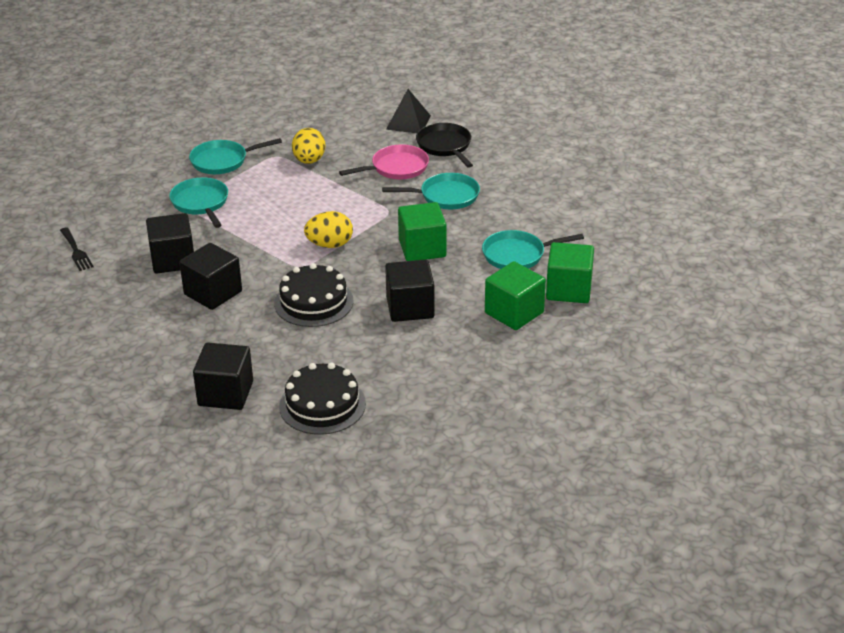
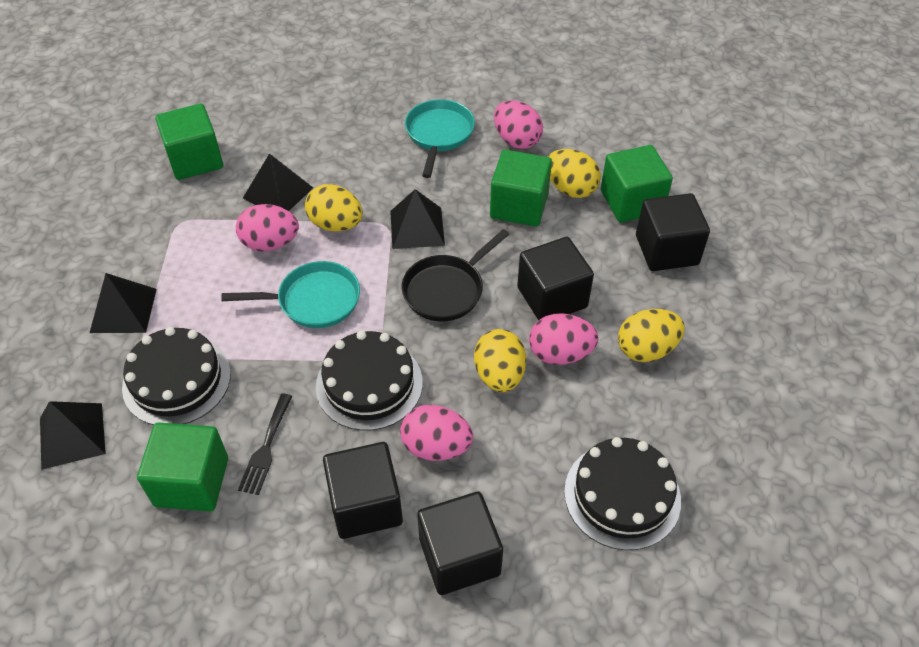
black cake: [274,263,354,327] [279,362,366,435] = 2 -> [122,327,231,425] [316,331,423,431] [564,437,681,550] = 3
black pyramid: [386,89,431,133] = 1 -> [40,401,106,470] [90,273,157,333] [243,153,313,211] [390,189,445,249] = 4
green cube: [398,202,447,261] [485,261,546,330] [546,242,594,303] = 3 -> [137,422,228,511] [155,103,223,180] [490,150,552,227] [601,145,673,223] = 4
pink egg: none = 0 -> [236,204,299,251] [400,405,473,461] [494,100,543,149] [529,313,599,365] = 4
pink pan: [339,145,429,179] = 1 -> none = 0
turquoise pan: [169,177,228,228] [189,138,282,174] [382,173,480,209] [482,230,584,269] = 4 -> [221,261,360,328] [405,99,475,178] = 2
yellow egg: [292,128,325,164] [304,211,353,248] = 2 -> [305,184,363,231] [474,329,526,392] [548,149,601,198] [618,309,685,362] = 4

